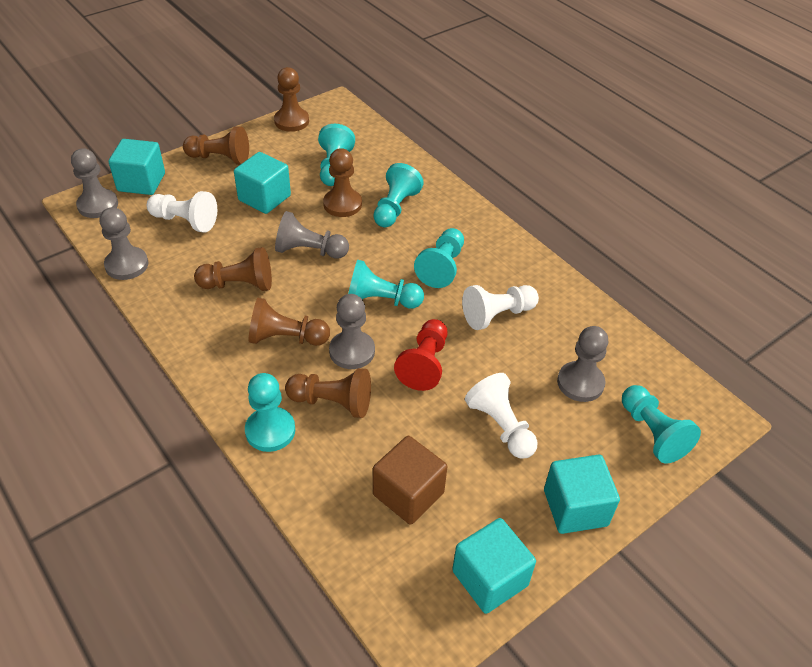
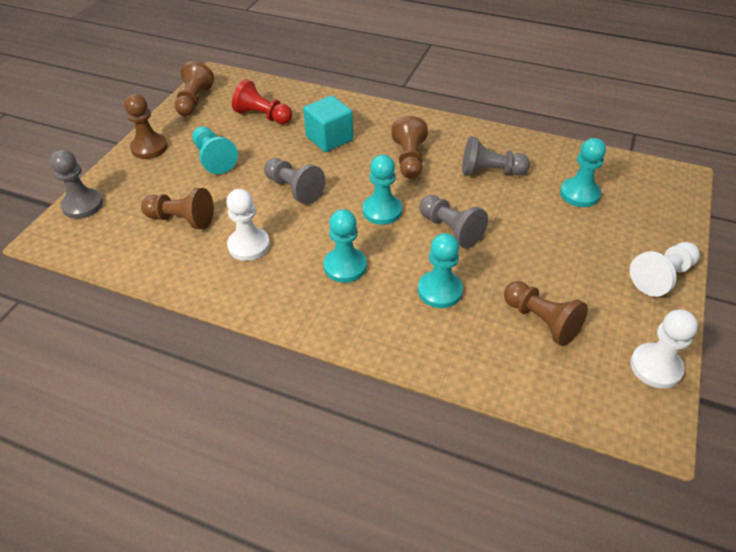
brown cube: [373,436,447,525] = 1 -> none = 0
brown pawn: [183,126,249,165] [194,247,272,291] [249,298,330,346] [274,67,309,132] [285,368,371,418] [323,148,362,217] = 6 -> [124,94,168,159] [141,188,214,229] [174,61,214,116] [391,116,428,179] [504,281,588,346] = 5
grey pawn: [71,148,118,218] [99,207,148,280] [275,211,349,259] [329,294,375,369] [557,326,608,402] = 5 -> [50,150,103,219] [264,158,325,205] [419,195,488,249] [462,136,530,176] = 4
turquoise cube: [108,139,165,195] [234,152,291,214] [452,518,536,614] [544,455,620,534] = 4 -> [303,95,353,152] = 1
turquoise pawn: [245,373,295,452] [318,124,355,186] [348,260,424,309] [373,163,424,227] [414,228,464,288] [622,385,701,463] = 6 -> [192,126,238,174] [324,209,367,283] [362,155,402,225] [418,233,463,308] [560,138,606,207] = 5

